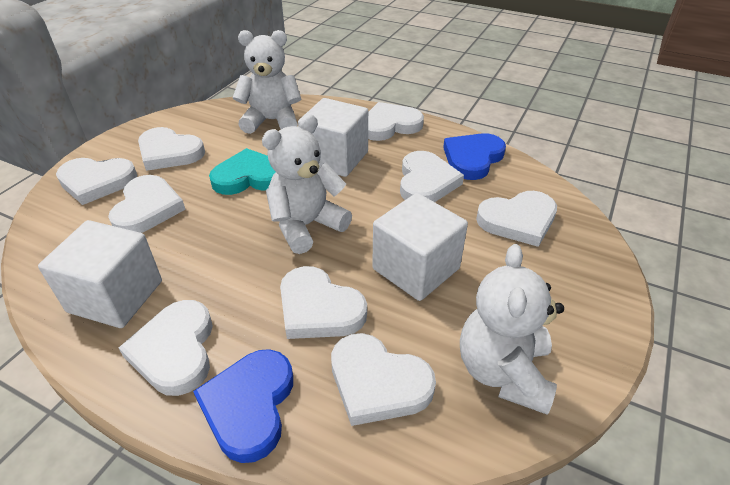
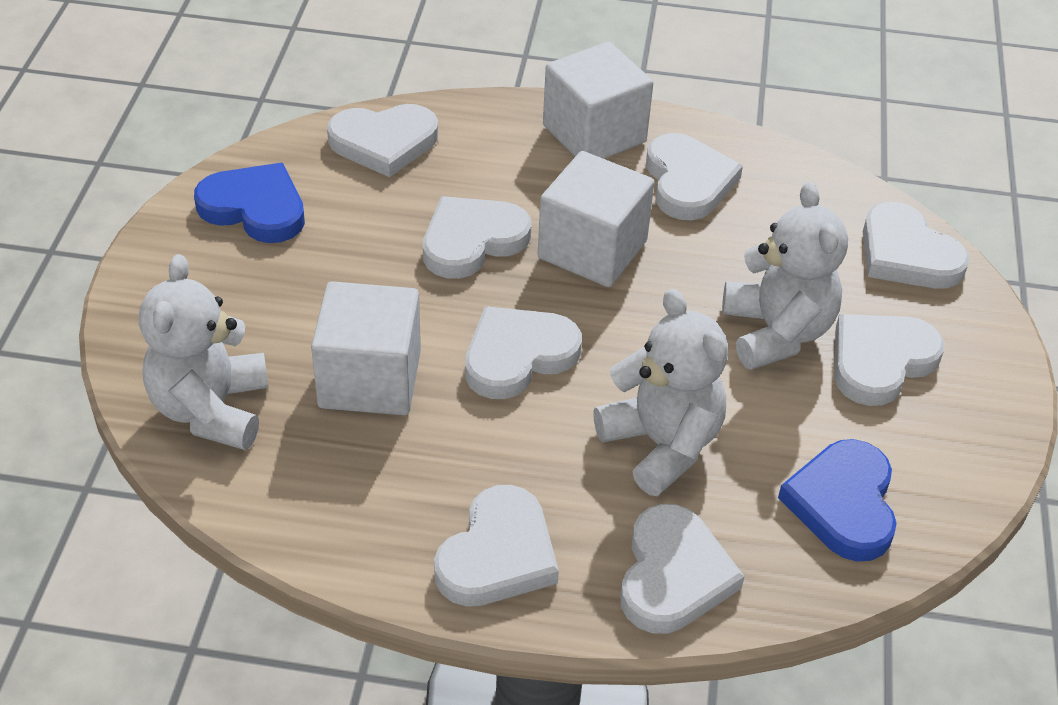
turquoise heart: [209,148,275,195] = 1 -> none = 0
white heart: [56,158,137,205] [108,175,186,233] [119,300,213,396] [138,127,205,171] [280,266,367,339] [331,333,436,426] [368,102,424,141] [400,151,464,202] [476,191,557,247] = 9 -> [327,104,438,177] [423,196,531,279] [434,485,559,607] [465,306,582,399] [620,504,745,634] [646,133,743,220] [834,314,944,406] [863,202,970,289] = 8

